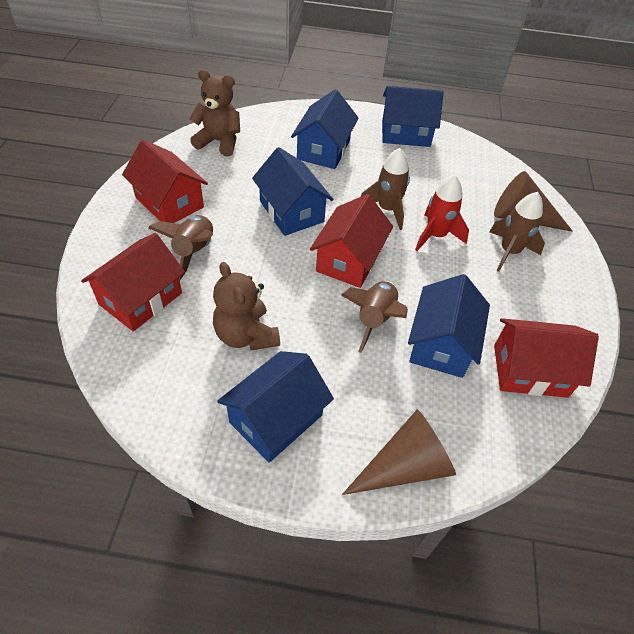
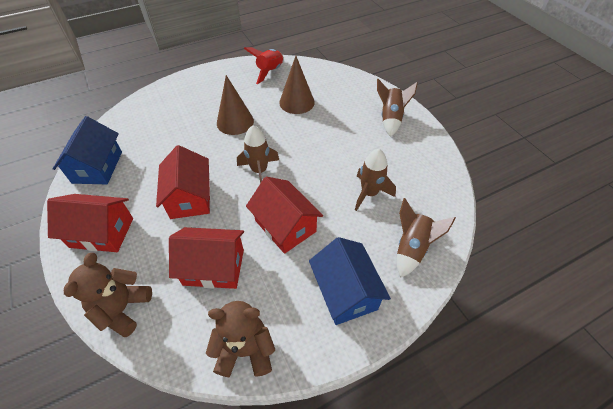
blue house: [217,351,334,463] [252,147,333,236] [291,89,359,169] [382,86,444,147] [408,274,490,378] = 5 -> [53,116,122,184] [309,237,391,325] = 2

